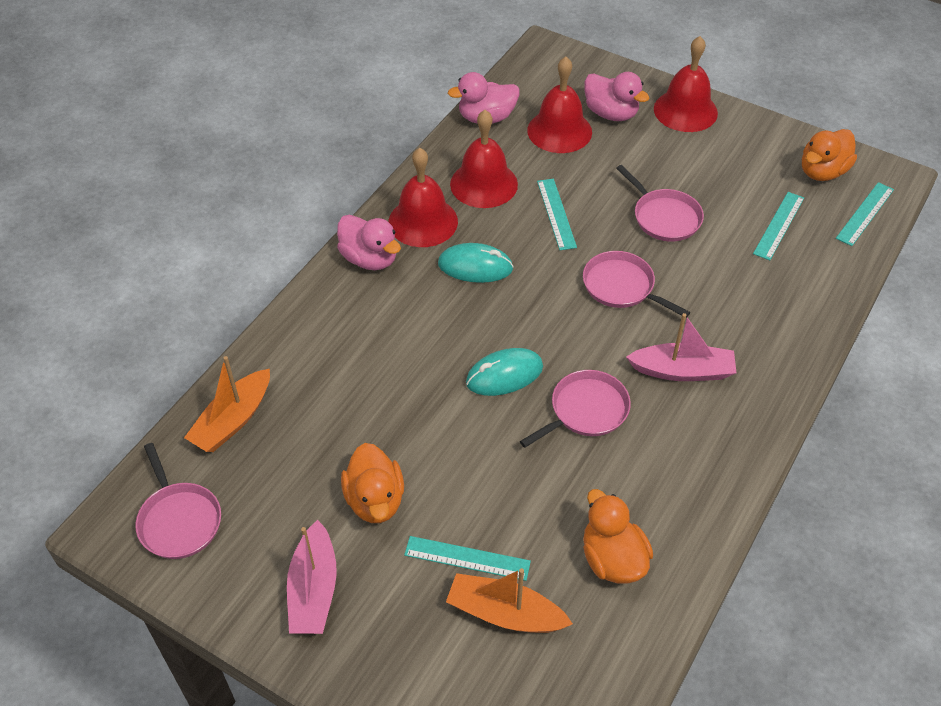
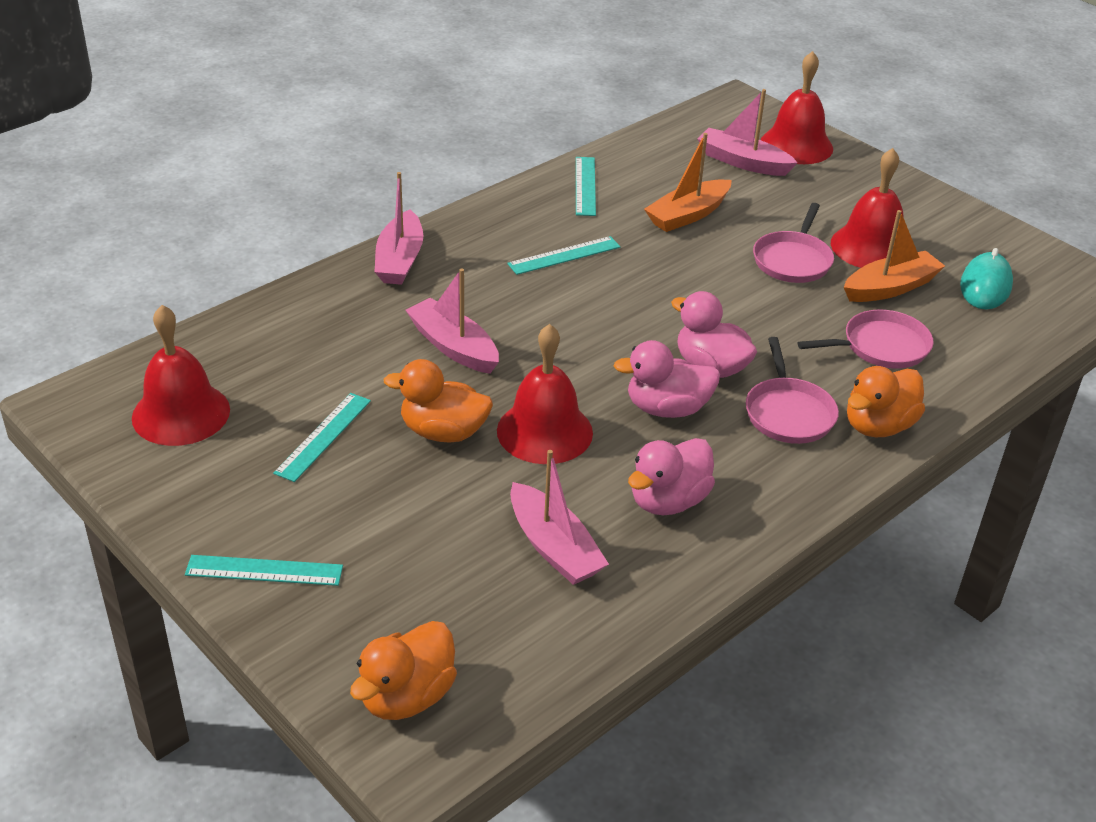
pink boat: [287,520,337,634] [626,313,736,381] = 2 -> [375,172,423,285] [406,269,499,374] [510,450,609,585] [697,89,798,176] = 4
pink pan: [135,443,221,559] [520,370,631,448] [583,251,690,318] [616,165,704,242] = 4 -> [746,337,839,444] [753,203,834,283] [798,310,934,368] = 3
turquoise mouse: [438,243,514,283] [466,348,543,396] = 2 -> [960,248,1013,309] = 1

